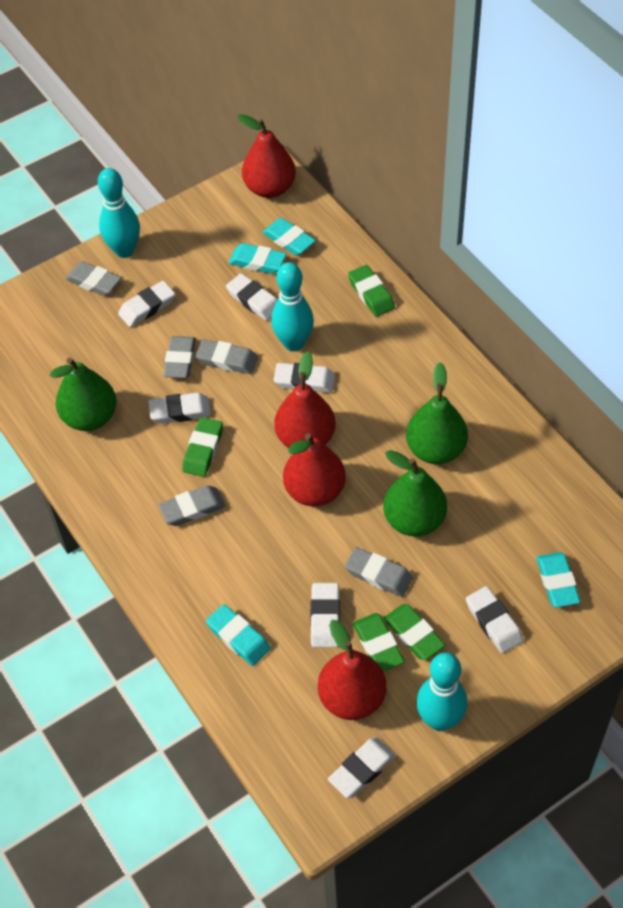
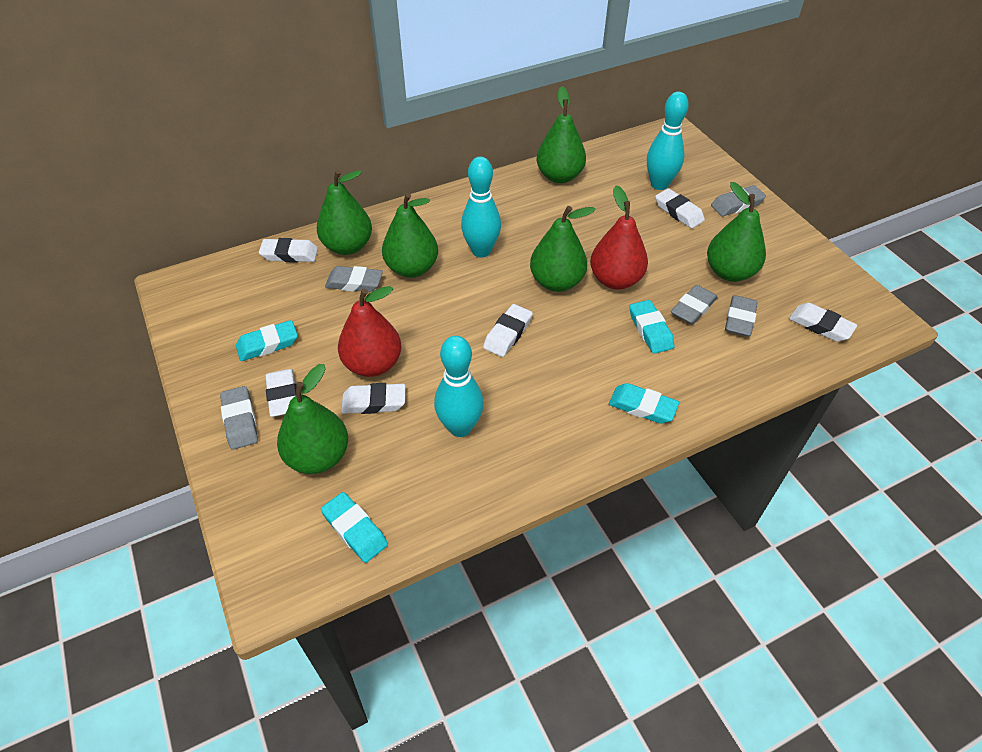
green eraser: [182,417,223,477] [348,265,395,317] [353,613,405,672] [383,604,445,660] = 4 -> none = 0
green pear: [50,357,117,431] [383,450,447,536] [406,362,468,464] = 3 -> [277,364,348,474] [317,170,372,255] [382,193,438,278] [530,206,596,292] [536,86,586,183] [707,182,766,282] = 6
red pear: [238,114,296,198] [275,352,336,448] [283,433,346,506] [318,620,387,720] = 4 -> [338,286,402,377] [590,185,648,290] = 2
white eraser: [118,281,175,327] [148,392,211,424] [226,273,277,321] [274,363,335,393] [310,583,340,648] [328,737,396,798] [466,586,523,653] = 7 -> [259,238,318,263] [265,369,296,417] [341,383,405,414] [483,304,533,357] [655,188,705,229] [789,303,857,342] = 6

